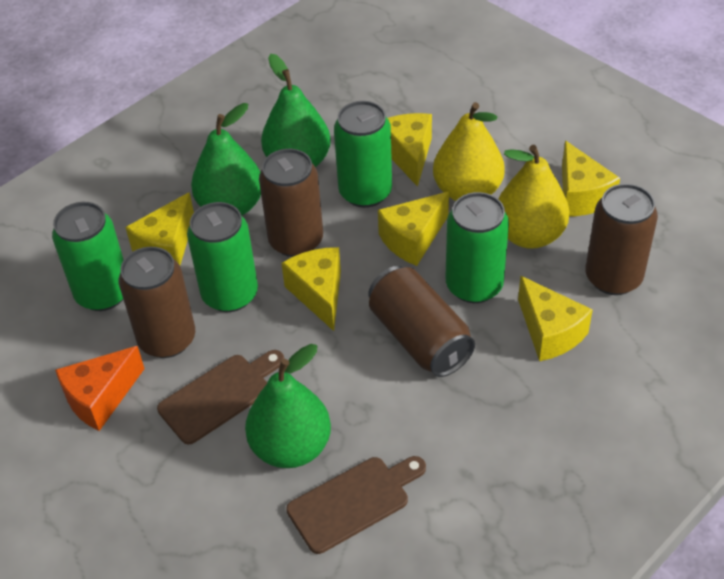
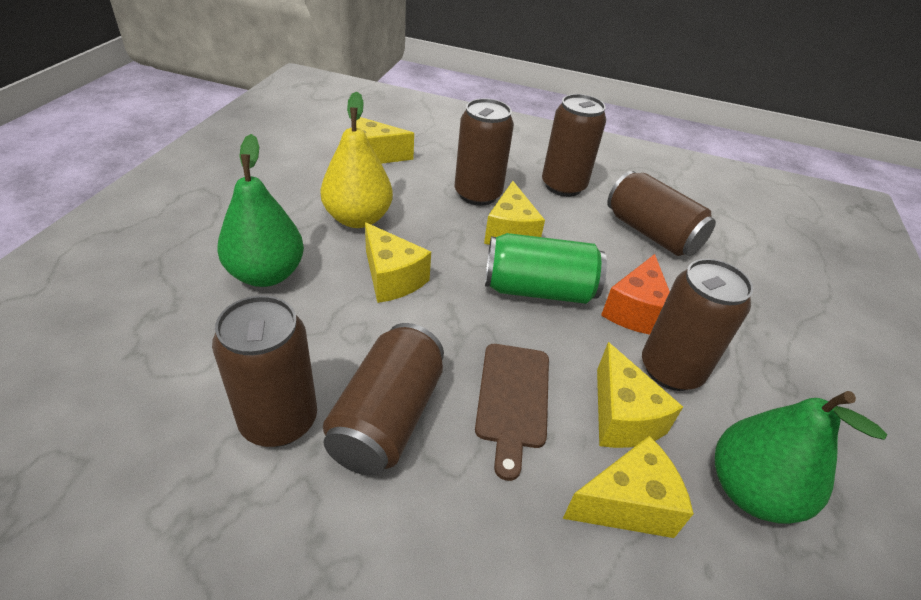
brown can: [119,247,195,358] [259,149,323,257] [368,266,475,377] [585,184,658,295] = 4 -> [212,295,317,447] [323,323,444,476] [455,98,514,206] [542,94,606,197] [607,171,716,256] [642,259,753,391] = 6
brown cutting board: [157,350,284,444] [286,456,426,554] = 2 -> [475,344,549,481] = 1
green can: [52,202,124,311] [187,202,258,312] [334,101,392,208] [445,192,509,303] = 4 -> [485,233,607,304] = 1
green pear: [191,103,261,215] [245,344,331,468] [261,54,331,167] = 3 -> [217,134,304,287] [715,391,887,524] = 2
yellow cheese: [125,192,194,265] [281,247,341,331] [378,192,449,266] [388,113,432,187] [518,276,593,361] [562,141,620,217] = 6 -> [351,117,414,164] [365,222,431,303] [484,181,545,245] [563,436,694,538] [597,342,683,448] = 5
yellow pear: [433,102,505,201] [498,145,570,249] = 2 -> [320,92,393,228] = 1

